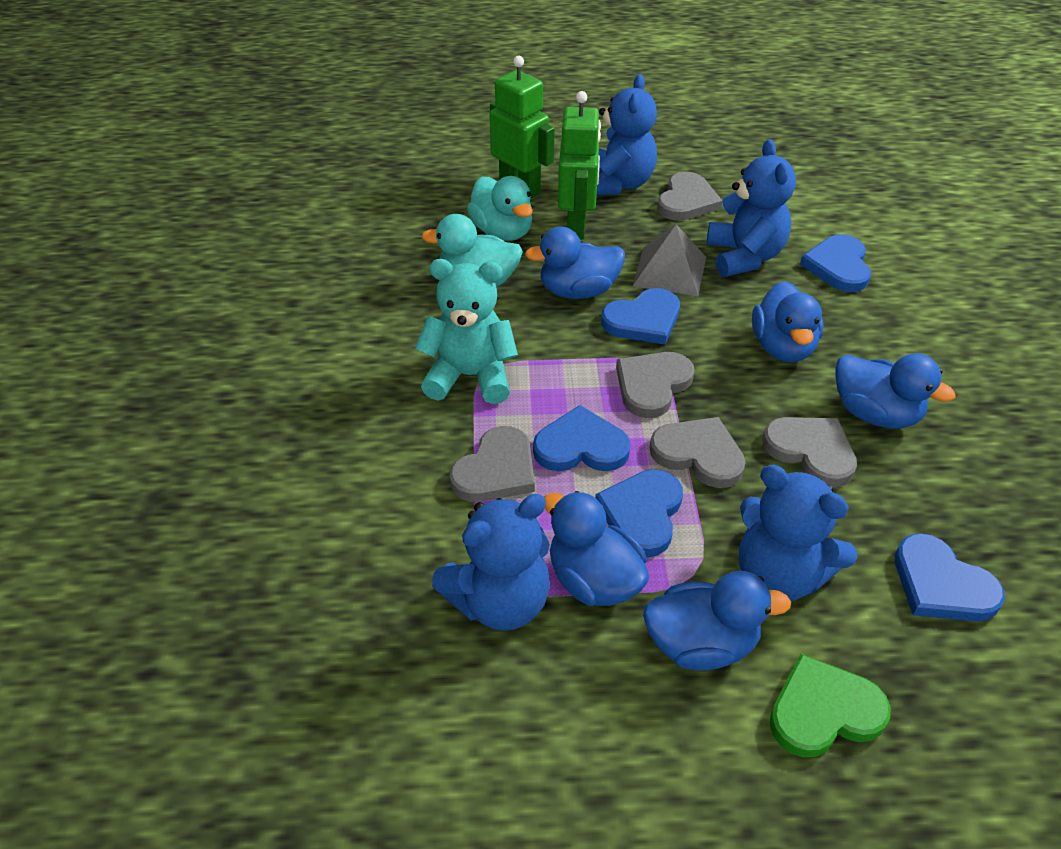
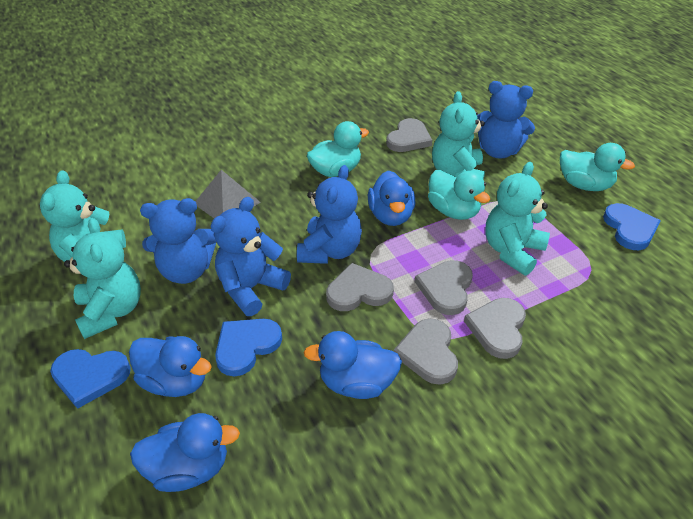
blue duck: [525,227,625,299] [544,491,649,606] [643,571,791,671] [752,281,824,363] [835,353,955,428] = 5 -> [129,336,212,397] [130,413,240,492] [303,331,402,399] [368,170,415,226] = 4
blue heart: [533,405,631,471] [595,469,683,558] [601,288,680,345] [800,234,871,292] [895,533,1005,622] = 5 -> [50,349,131,409] [215,319,282,377] [603,203,661,250] = 3
green heart: [769,654,891,758] = 1 -> none = 0
green robot: [489,56,555,199] [558,91,601,239] = 2 -> none = 0
turquoise duck: [421,214,523,287] [467,176,533,241] = 2 -> [307,121,369,177] [428,170,490,220] [560,143,635,191] = 3
turquoise teddy bear: [415,259,518,404] = 1 -> [40,170,126,262] [64,218,141,339] [432,91,485,180] [485,162,550,276] = 4

